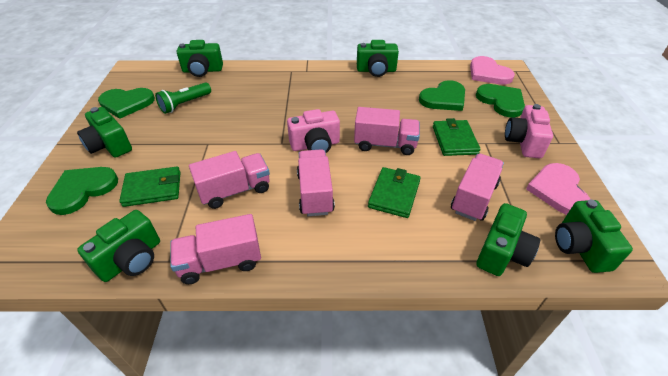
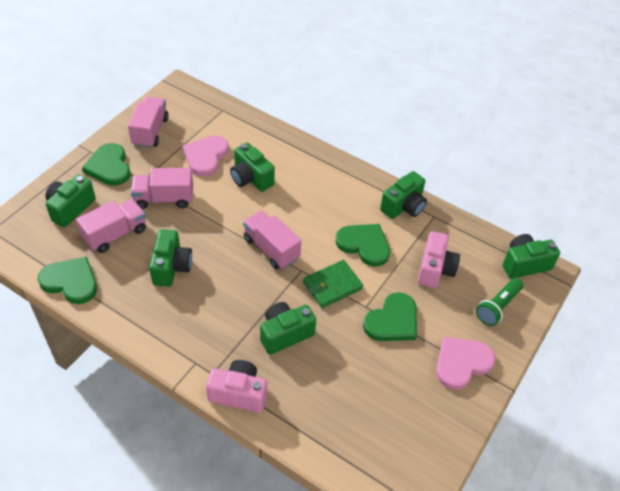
green wallet: [119,166,181,207] [368,167,421,218] [433,118,481,156] = 3 -> [303,260,363,308] = 1
pink truck: [170,214,261,284] [189,151,270,209] [297,149,335,216] [354,107,420,155] [451,153,504,221] = 5 -> [76,199,146,253] [128,97,169,148] [131,168,193,209] [243,210,301,269] = 4

